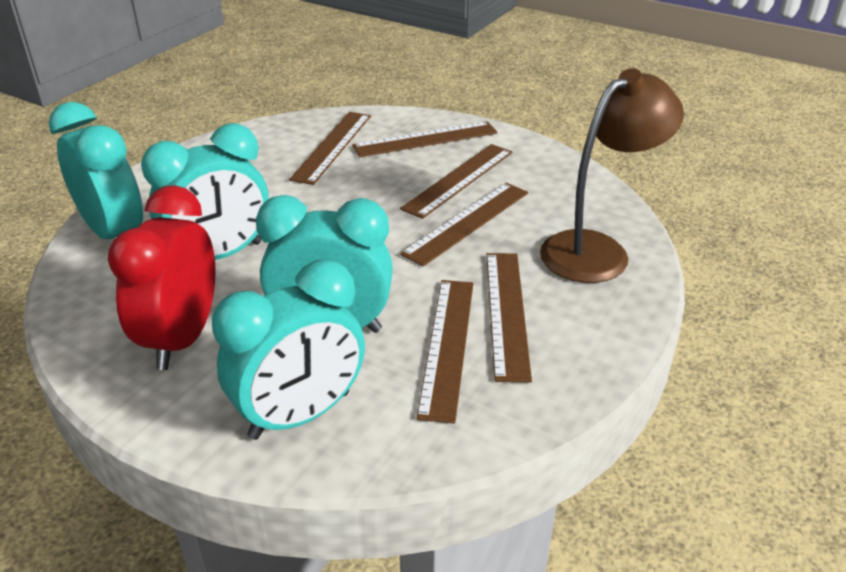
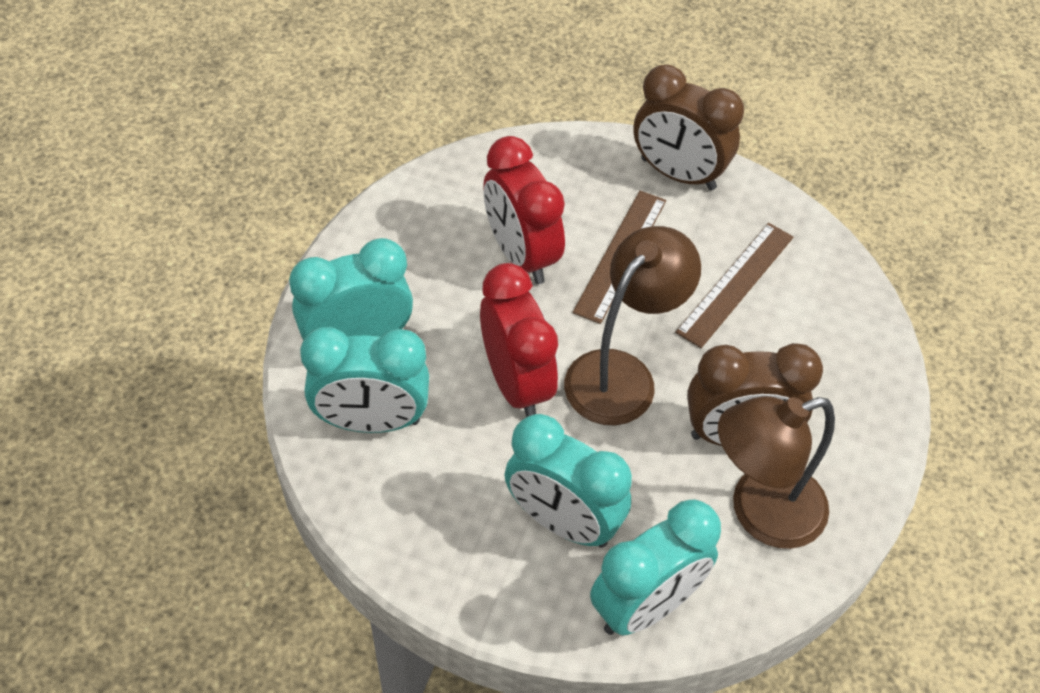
brown clock: none = 0 -> [633,65,744,190] [687,343,823,446] = 2
brown lamp: [540,68,684,283] = 1 -> [564,226,701,425] [718,396,835,549] = 2
brown ruler: [289,112,371,185] [352,121,497,157] [400,144,513,219] [400,183,528,266] [416,280,473,424] [486,253,532,382] = 6 -> [573,190,666,324] [675,223,793,348] = 2
red clock: [108,185,216,370] = 1 -> [480,263,558,417] [483,136,565,284] = 2

